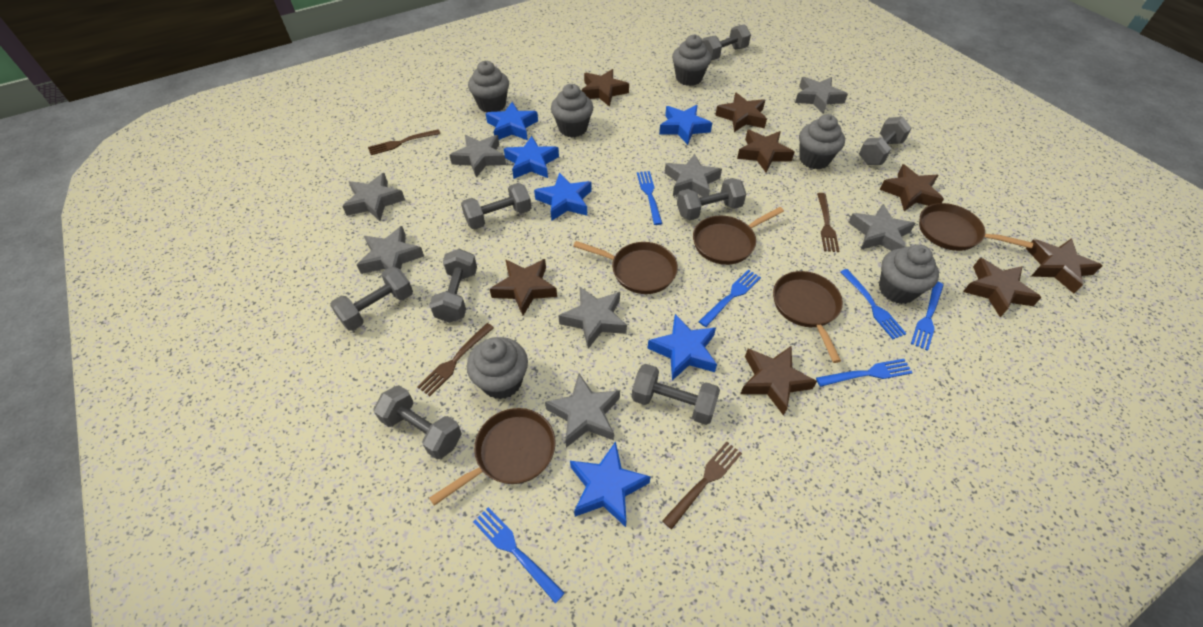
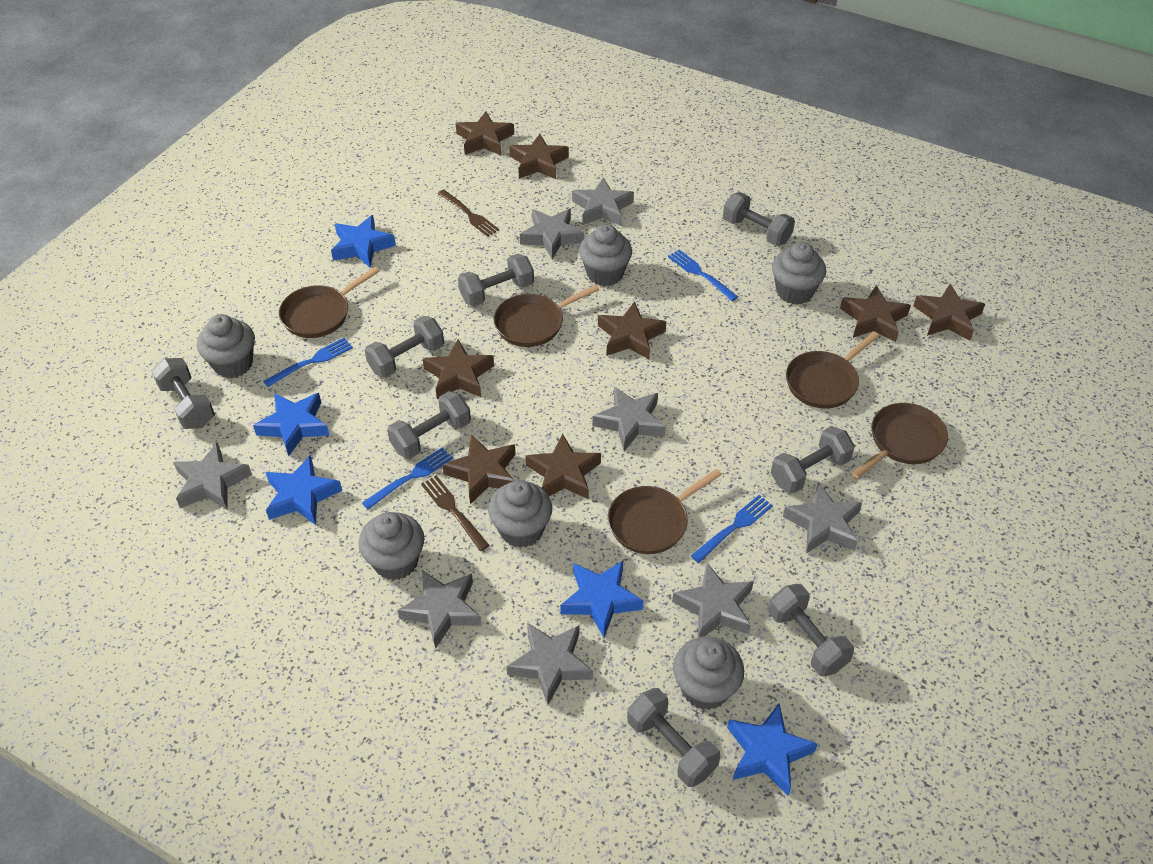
blue fork: [473,507,565,604] [637,171,662,225] [699,270,761,327] [816,359,913,387] [841,269,907,339] [911,282,944,351] = 6 -> [263,338,353,387] [362,447,453,510] [668,250,738,301] [691,495,773,563] = 4
blue star: [486,102,538,140] [504,136,559,179] [534,172,592,221] [570,441,651,527] [647,314,717,381] [659,105,712,145] = 6 -> [253,393,330,456] [265,455,342,525] [331,215,396,268] [560,561,644,637] [727,704,818,796] = 5
brown fork: [368,129,440,155] [417,323,494,396] [662,442,742,529] [817,193,839,252] = 4 -> [421,475,490,551] [437,189,499,237] = 2

